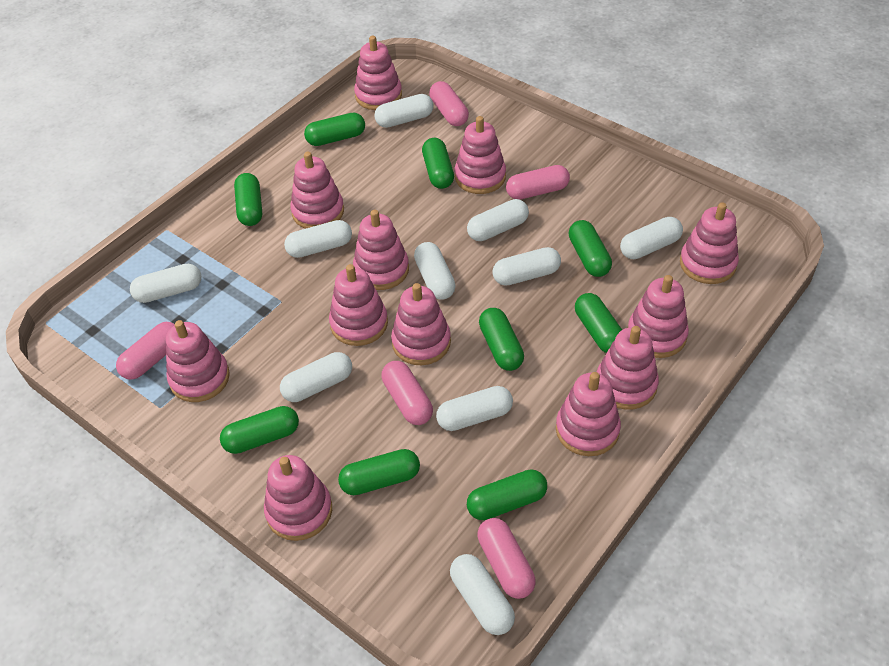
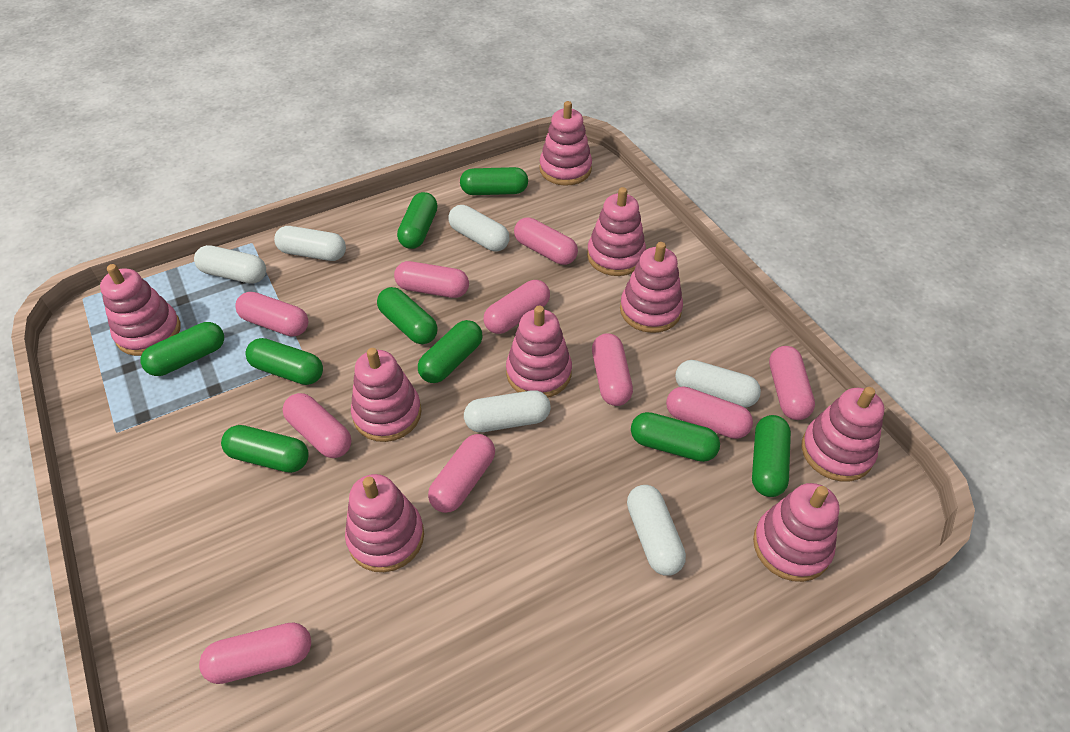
pink capsule: [116,322,175,380] [381,361,433,425] [429,81,469,126] [477,518,536,599] [506,165,570,200] = 5 -> [199,622,311,684] [235,292,308,337] [282,393,351,458] [394,261,469,298] [428,434,495,513] [483,280,550,334] [514,217,578,265] [592,333,633,406] [666,386,753,439] [769,346,815,420] = 10
pink stacking toy: [166,320,230,402] [264,455,332,541] [290,152,344,229] [329,264,388,346] [353,210,409,290] [354,36,402,110] [391,283,451,365] [455,116,506,194] [556,372,621,456] [597,326,659,410] [628,275,689,358] [680,203,739,284] = 12 -> [100,264,181,356] [345,474,424,572] [351,348,421,442] [506,306,572,398] [539,101,592,186] [587,187,646,276] [620,242,683,333] [753,483,839,582] [801,387,884,482] = 9
white capsule: [130,264,202,303] [280,352,352,402] [284,220,352,258] [374,94,434,128] [414,242,456,299] [436,386,513,431] [450,554,515,635] [467,199,529,241] [492,247,561,286] [620,217,683,259] = 10 -> [194,245,266,284] [274,226,346,261] [449,205,510,252] [464,390,551,432] [627,485,686,576] [675,360,761,408] = 6

